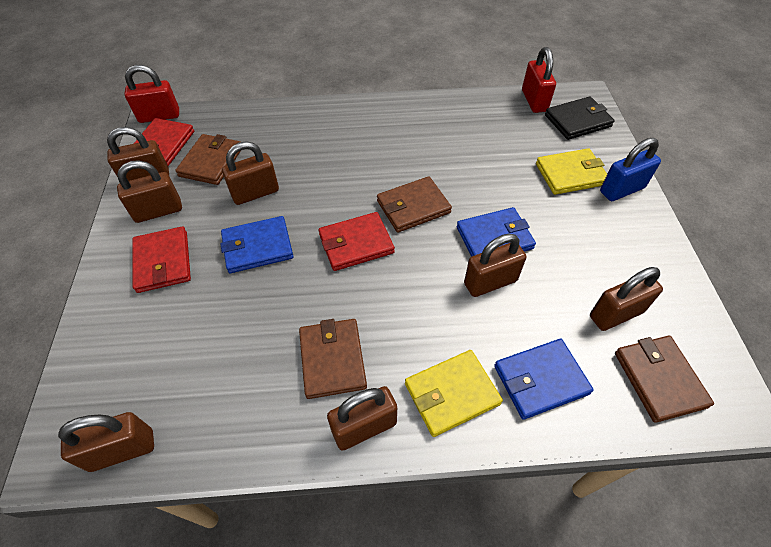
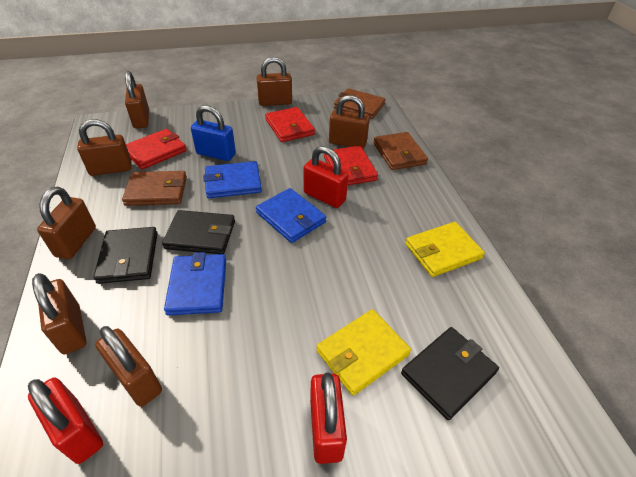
black wallet: [545,96,615,140] = 1 -> [93,227,158,284] [162,210,235,254] [401,327,499,420] = 3
brown wallet: [175,134,240,185] [299,319,367,399] [377,176,452,232] [615,335,714,423] = 4 -> [122,171,187,206] [334,88,386,119] [373,132,428,170] = 3
red padlock: [125,65,179,123] [522,47,556,113] = 2 -> [28,377,103,464] [304,146,349,208] [310,372,347,464] = 3

